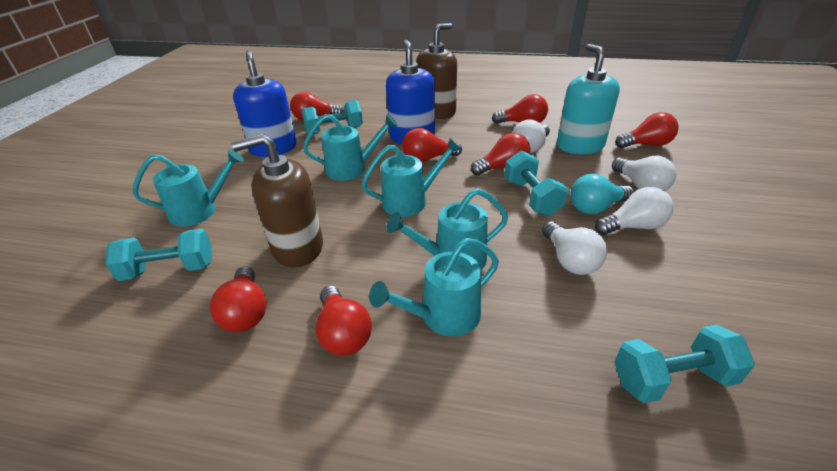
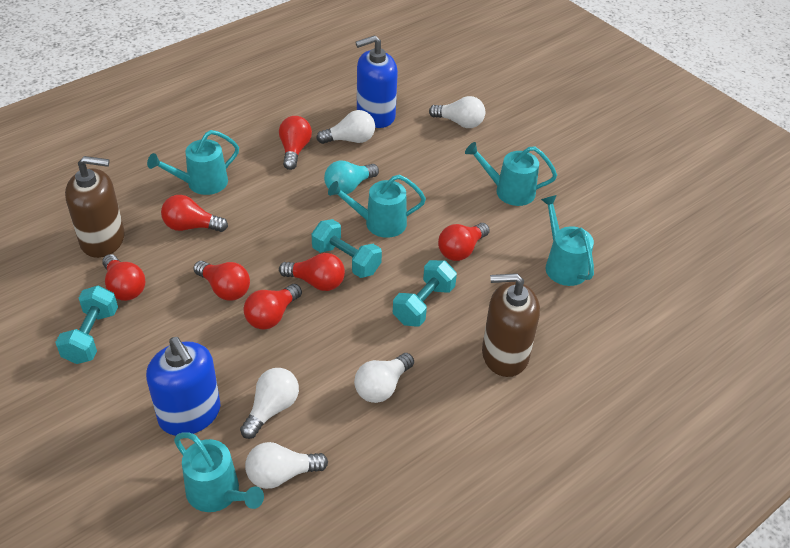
turquoise dumbbell: [105,228,212,281] [302,100,363,135] [504,151,568,216] [614,325,755,403] = 4 -> [55,285,118,364] [311,219,382,278] [393,260,457,327] = 3
turquoise soap dispenser: [557,44,620,154] = 1 -> none = 0
white light bulb: [512,119,550,153] [542,221,607,275] [595,187,673,235] [612,156,676,191] = 4 -> [240,368,299,439] [245,442,328,489] [316,110,375,144] [354,353,414,403] [429,96,485,128] = 5

